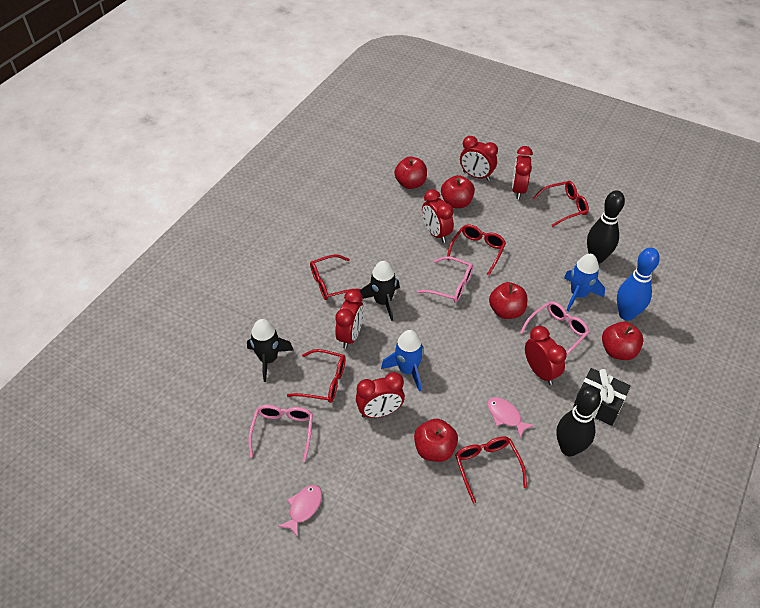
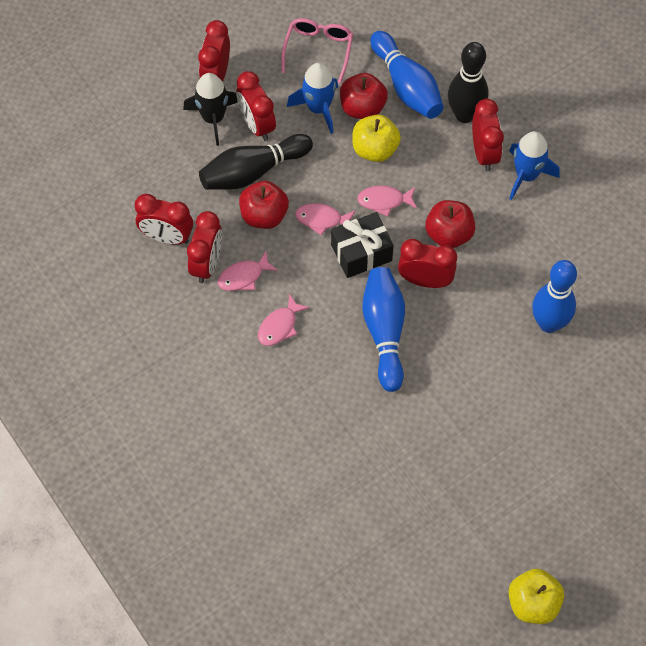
black rocket: [247,319,293,382] [360,261,400,321] = 2 -> [183,73,238,146] = 1
blue bowling pin: [617,248,660,321] = 1 -> [362,267,405,392] [370,31,444,119] [532,260,577,333] = 3
pink fish: [278,485,322,537] [487,397,535,438] = 2 -> [218,251,278,291] [258,294,310,346] [295,203,356,236] [357,186,417,217] = 4
pink glasses: [248,405,313,462] [417,256,473,303] [520,301,589,355] = 3 -> [281,18,353,83] = 1
red apple: [394,157,427,189] [414,419,458,462] [441,175,475,208] [489,282,527,319] [602,322,644,360] = 5 -> [239,181,289,229] [340,73,388,119] [425,200,475,248] = 3
red glasses: [287,349,346,403] [310,254,361,300] [446,225,506,275] [455,436,527,504] [533,181,589,227] = 5 -> none = 0
yellow apple: none = 0 -> [352,114,401,162] [508,569,564,624] = 2

